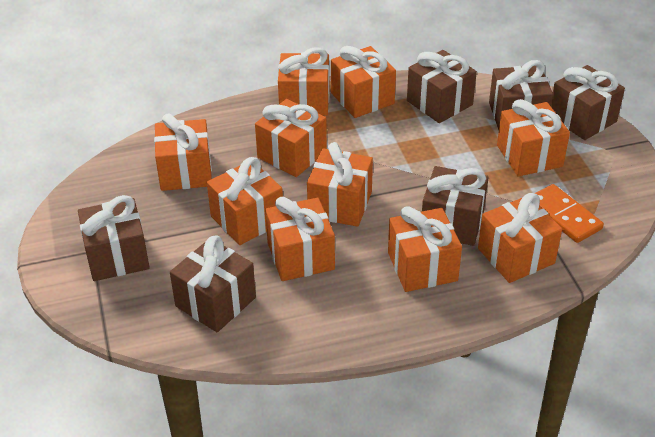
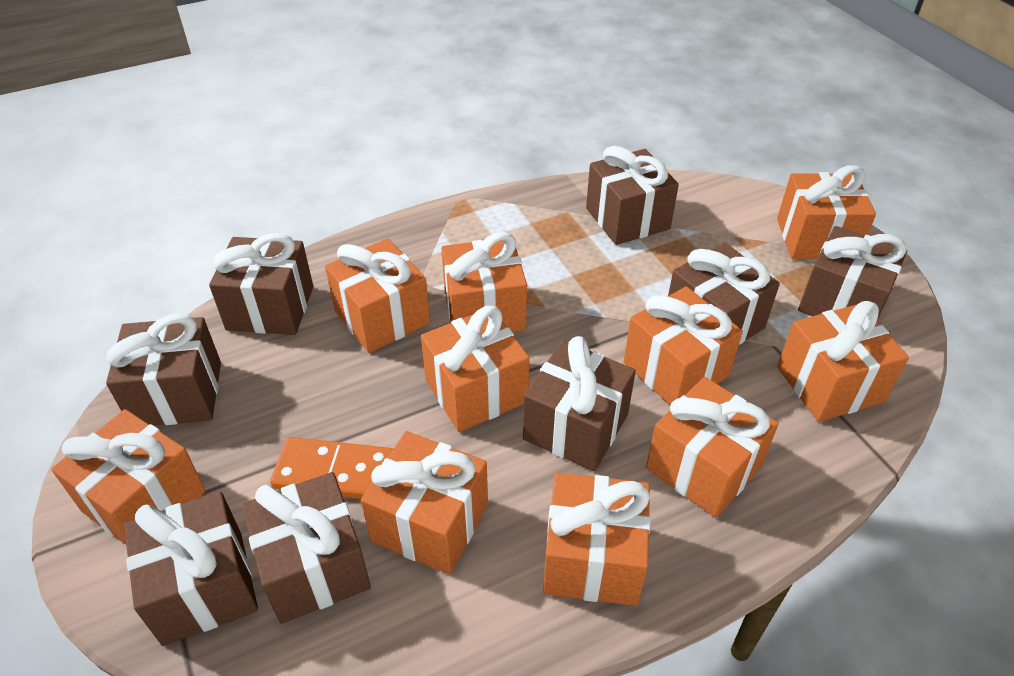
brown gift: [78,195,150,281] [170,236,256,332] [407,50,477,123] [422,166,489,246] [489,60,553,130] [551,65,625,140] = 6 -> [106,313,221,426] [124,491,258,646] [209,233,313,335] [242,472,371,624] [523,336,636,471] [586,146,679,245] [668,243,780,345] [798,226,907,320] = 8

